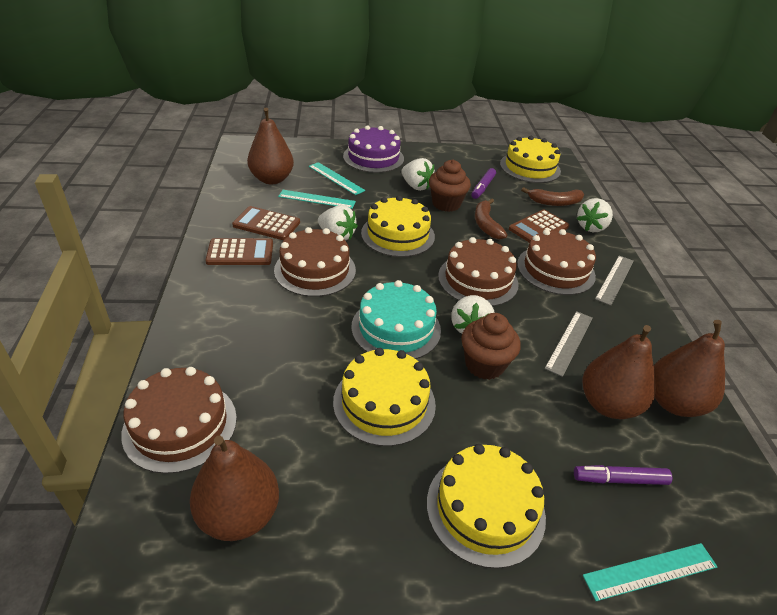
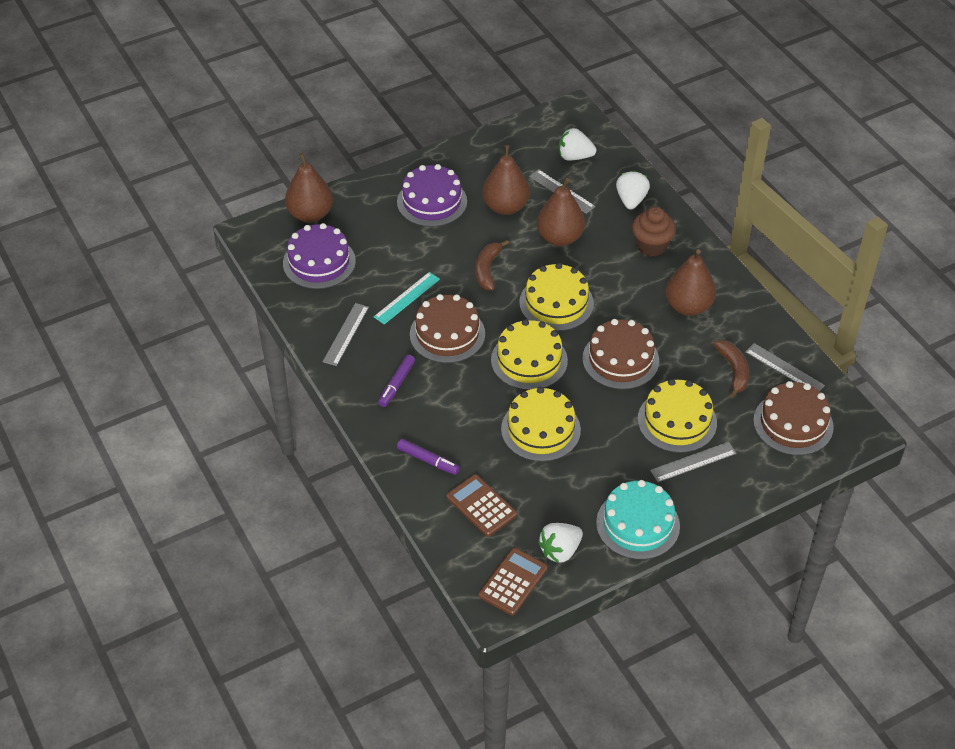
brown cake: [121,367,237,474] [274,227,356,297] [438,237,519,306] [517,229,596,295] = 4 -> [410,294,485,363] [582,319,659,389] [753,381,834,455] = 3
brown calculator: [205,238,273,265] [232,206,300,240] [509,210,569,243] = 3 -> [447,474,517,537] [479,548,548,615] = 2
brown cupcake: [429,159,471,212] [461,313,521,380] = 2 -> [632,207,676,257] = 1
grey ruler: [545,311,593,377] [595,255,634,306] = 2 -> [323,303,369,366] [529,169,596,214] [650,442,737,482] [745,343,825,391] = 4
purple cake: [343,125,404,173] = 1 -> [283,223,356,289] [397,164,467,227] = 2
turquoise ruler: [278,190,356,209] [309,162,365,195] [583,543,717,601] = 3 -> [374,272,440,325] = 1
white strawberry: [318,205,358,241] [401,158,435,191] [451,295,495,334] [577,198,613,232] = 4 -> [538,523,583,563] [559,128,596,161] [616,171,650,209] = 3

